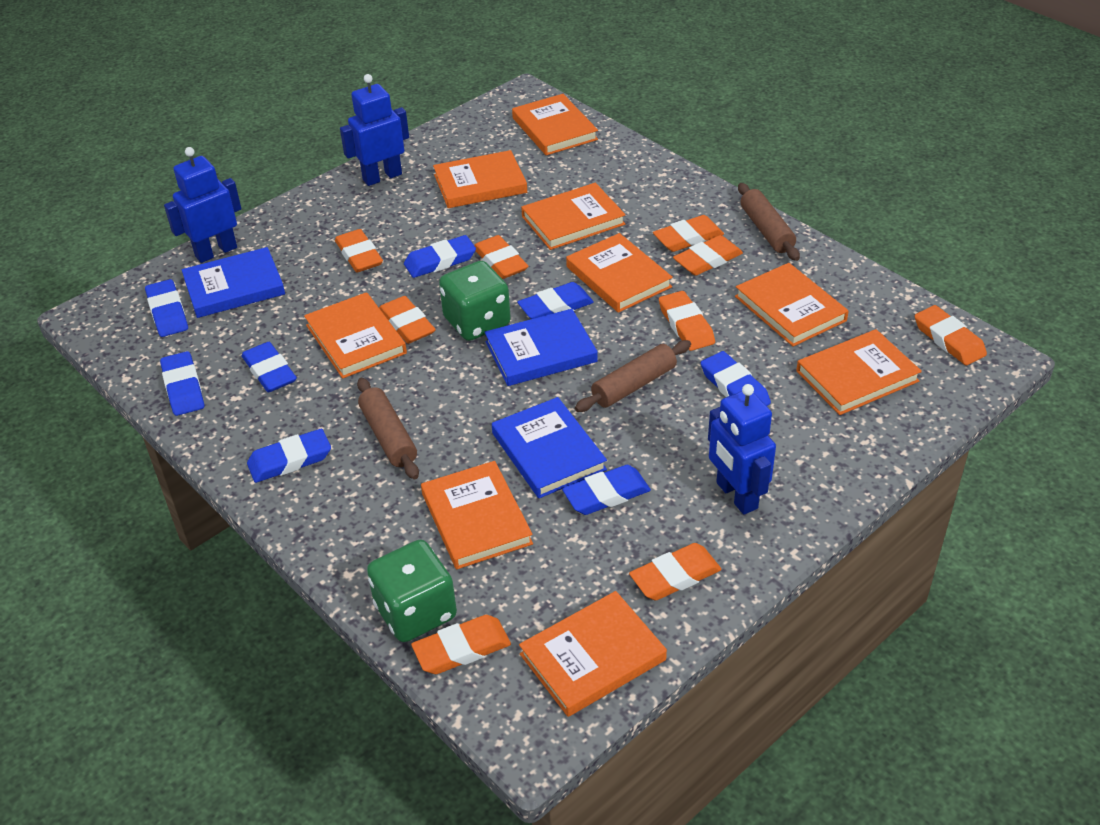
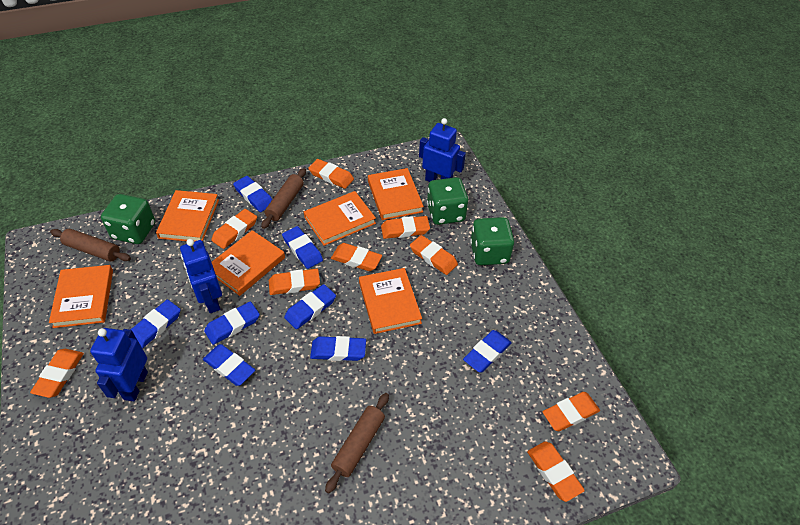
blue book: [182,247,285,318] [485,309,598,386] [492,397,607,498] = 3 -> none = 0
green dice: [367,540,457,642] [439,261,511,341] = 2 -> [101,194,155,244] [427,177,468,225] [470,217,514,265] = 3
orange book: [304,292,407,379] [421,461,533,569] [433,150,527,208] [512,94,598,155] [519,591,667,717] [521,183,626,250] [566,233,673,313] [735,263,849,347] [796,329,922,415] = 9 -> [49,265,113,328] [156,190,219,241] [212,230,285,296] [304,191,376,246] [359,268,422,334] [368,168,424,220] = 6

